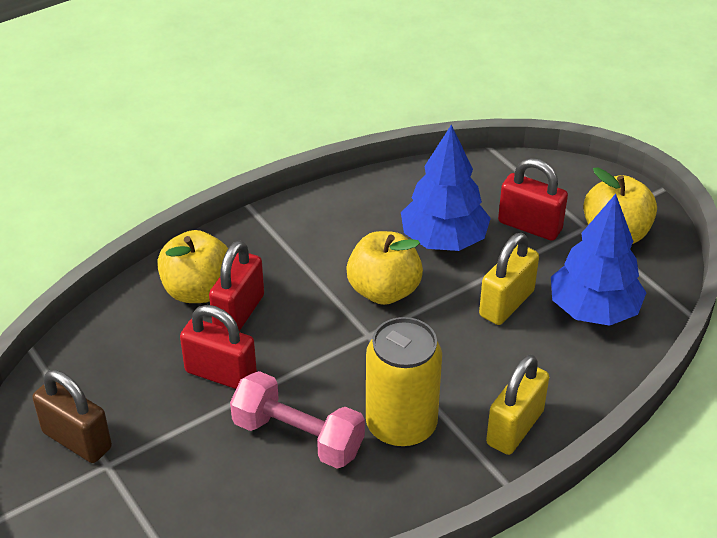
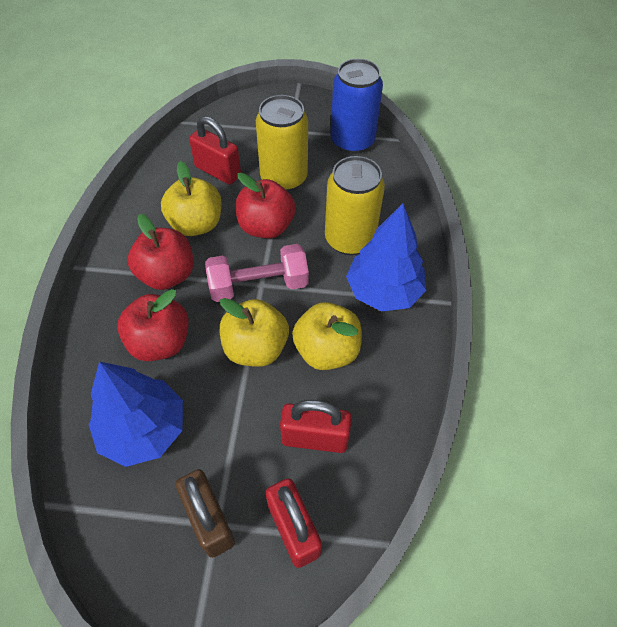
blue can: none = 0 -> [331,59,383,154] = 1
red apple: none = 0 -> [117,289,189,361] [128,214,194,290] [236,173,296,239] = 3
yellow can: [366,317,442,448] = 1 -> [256,95,308,192] [325,156,385,255] = 2
yellow padlock: [479,233,539,325] [486,355,549,455] = 2 -> none = 0

